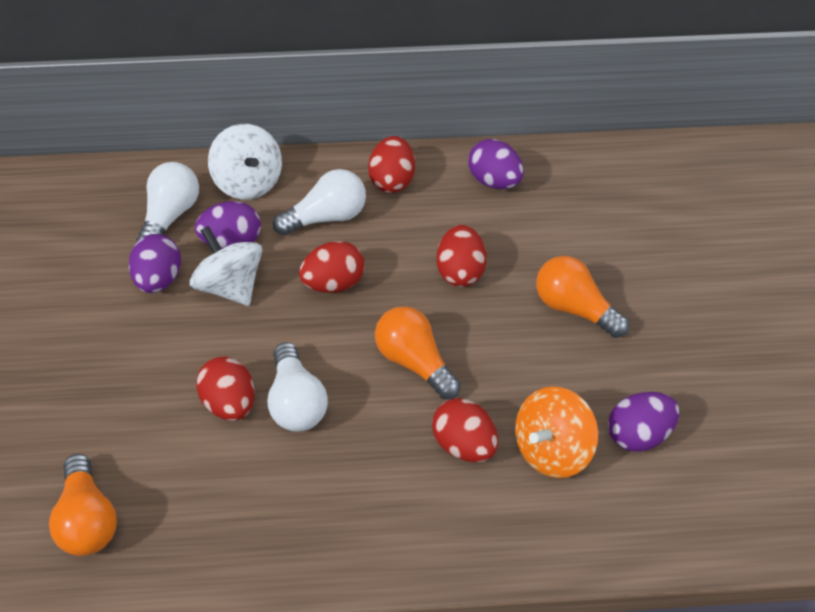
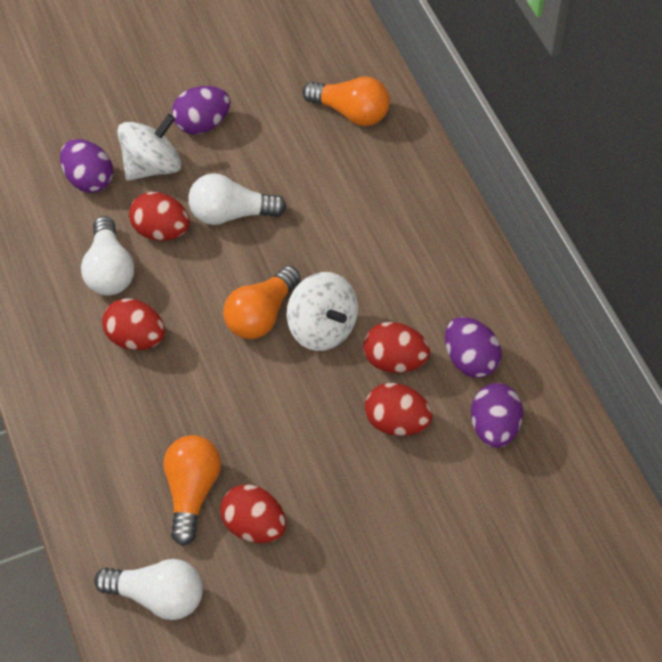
orange spinning top: [515,386,598,478] = 1 -> none = 0

